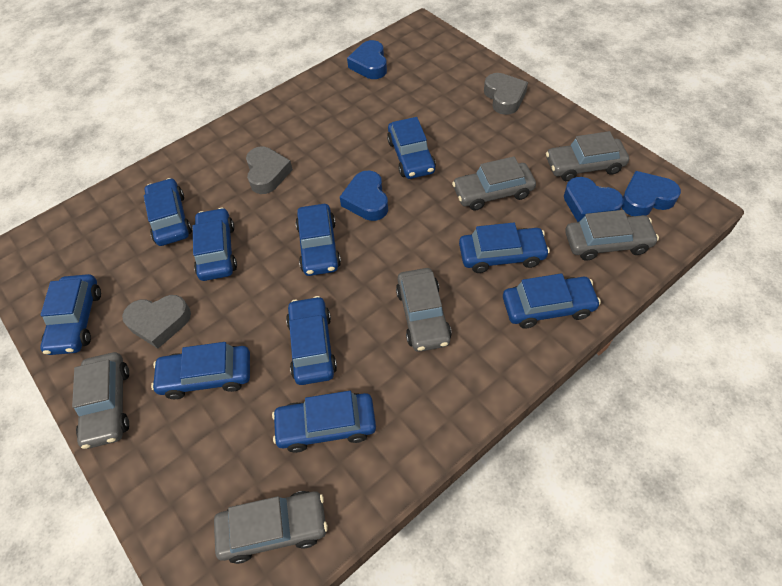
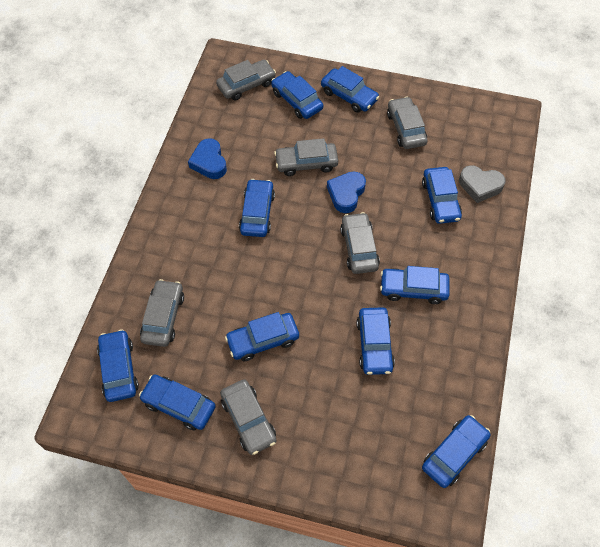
blue heart: [340,170,388,221] [347,40,387,79] [564,177,624,222] [622,171,681,216] = 4 -> [188,138,227,179] [327,171,366,213] = 2
grey heart: [122,295,191,349] [246,147,293,194] [484,73,528,115] = 3 -> [459,165,506,203] = 1

